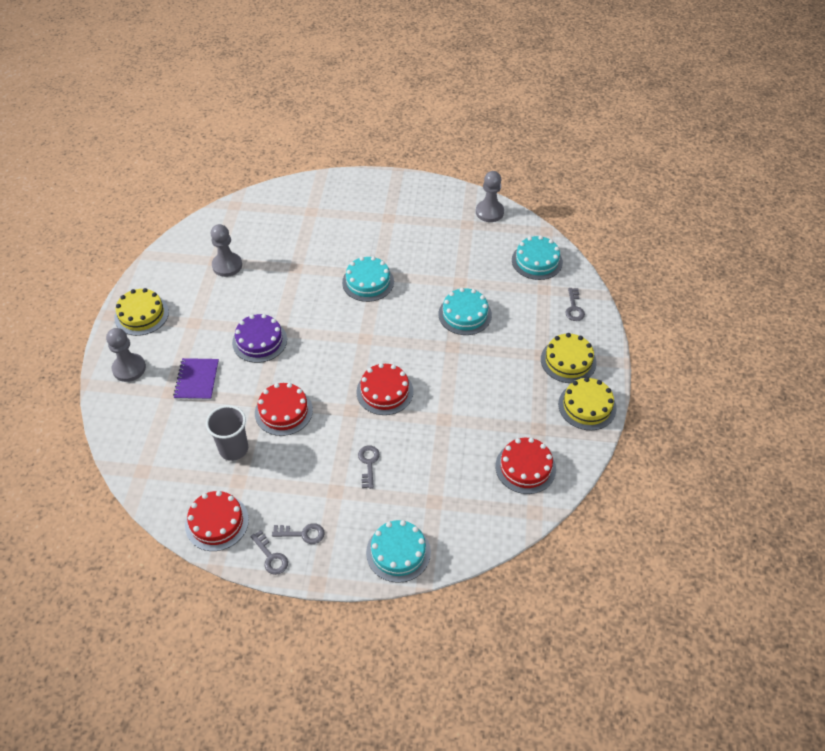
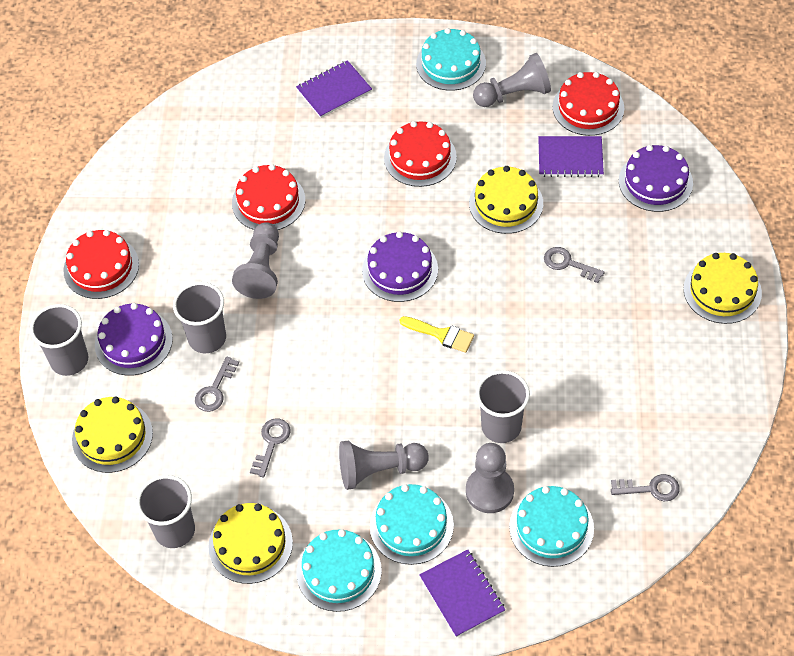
grey cup: [206,405,248,461] = 1 -> [30,304,88,376] [136,475,195,548] [173,282,226,353] [476,370,530,443] = 4
grey pawn: [106,328,146,382] [211,224,242,277] [476,171,504,222] = 3 -> [232,222,279,299] [339,441,429,490] [466,443,514,513] [473,53,551,107] = 4
purple cake: [232,314,287,363] = 1 -> [95,303,173,376] [362,231,438,302] [619,145,693,212] = 3
purple notebook: [173,358,219,400] = 1 -> [296,60,372,118] [419,549,505,637] [538,136,604,177] = 3
yellow brush: none = 0 -> [400,316,474,353] = 1
yellow cake: [115,288,169,336] [541,333,597,383] [558,377,617,430] = 3 -> [72,397,153,473] [208,503,293,584] [469,166,543,234] [683,253,762,324] = 4

